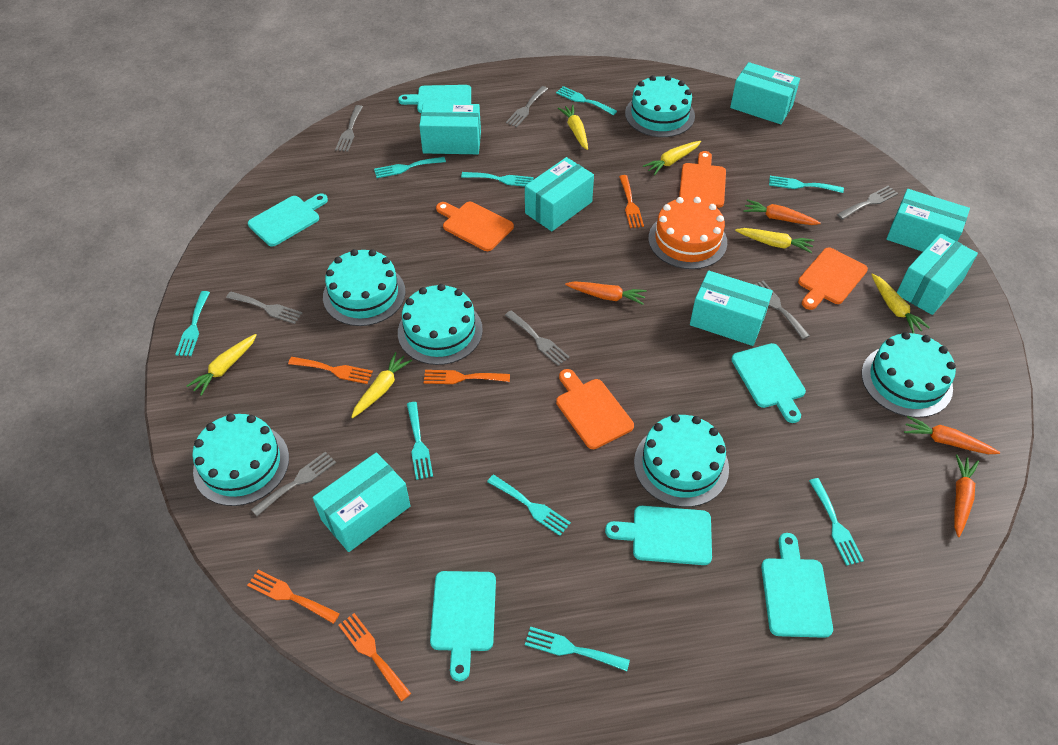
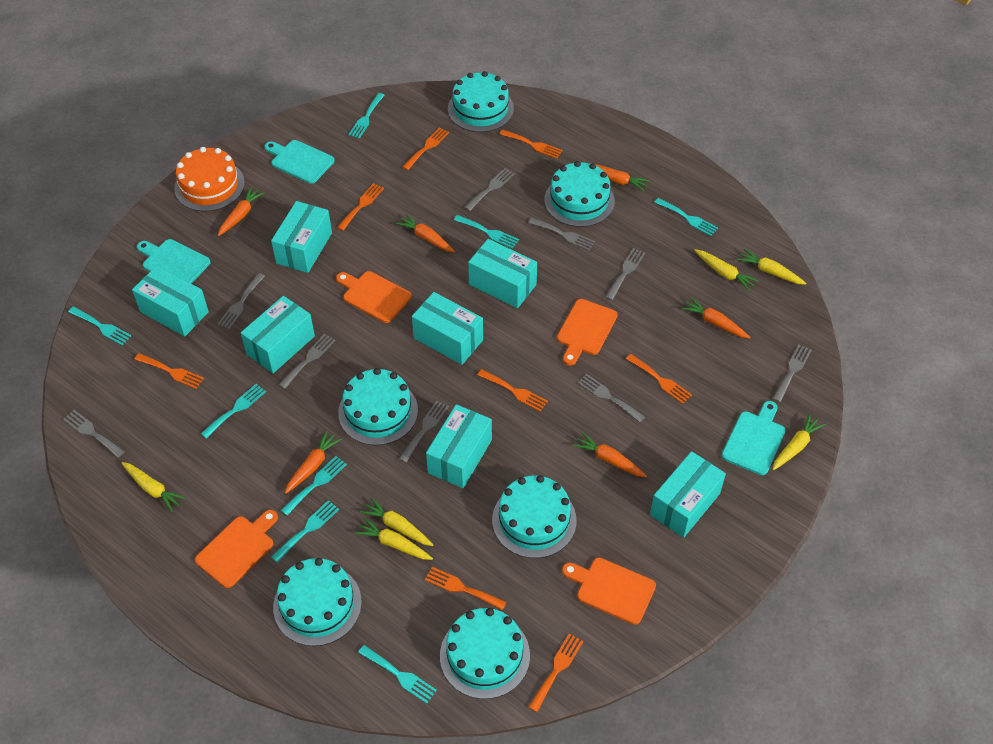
grey fork: [226,291,302,324] [251,451,336,516] [335,105,363,152] [505,310,570,366] [506,86,548,127] [754,281,810,339] [837,186,898,220] = 7 -> [63,410,125,458] [218,273,265,329] [279,334,335,389] [399,400,449,463] [464,168,515,211] [528,218,595,250] [578,374,645,422] [606,248,645,300] [773,345,812,402] = 9
orange carrot: [565,281,647,305] [743,199,821,225] [904,416,1000,454] [954,454,979,537] = 4 -> [218,187,265,236] [285,430,342,494] [396,214,455,252] [573,432,647,478] [589,163,650,192] [682,297,750,339] = 6
orange fork: [247,570,340,624] [288,357,373,384] [338,613,411,702] [424,370,510,384] [619,175,644,228] = 5 -> [134,353,204,389] [337,183,384,231] [403,127,449,170] [425,567,507,610] [477,369,548,412] [500,130,562,159] [529,634,583,712] [626,354,692,404] = 8
turquoise cutting board: [248,193,328,247] [398,85,471,113] [430,571,496,681] [605,506,712,565] [731,343,806,423] [761,533,833,638] = 6 -> [137,239,210,284] [265,140,335,184] [722,401,786,475] = 3
turquoise fork: [175,291,210,356] [374,157,446,178] [407,402,433,480] [461,172,534,187] [487,475,571,536] [525,626,630,671] [556,86,617,115] [769,176,844,193] [809,478,864,566] = 9 -> [68,307,131,345] [201,384,266,439] [271,500,339,563] [281,456,347,516] [348,93,384,139] [358,645,437,704] [454,215,519,249] [654,198,718,236] = 8

